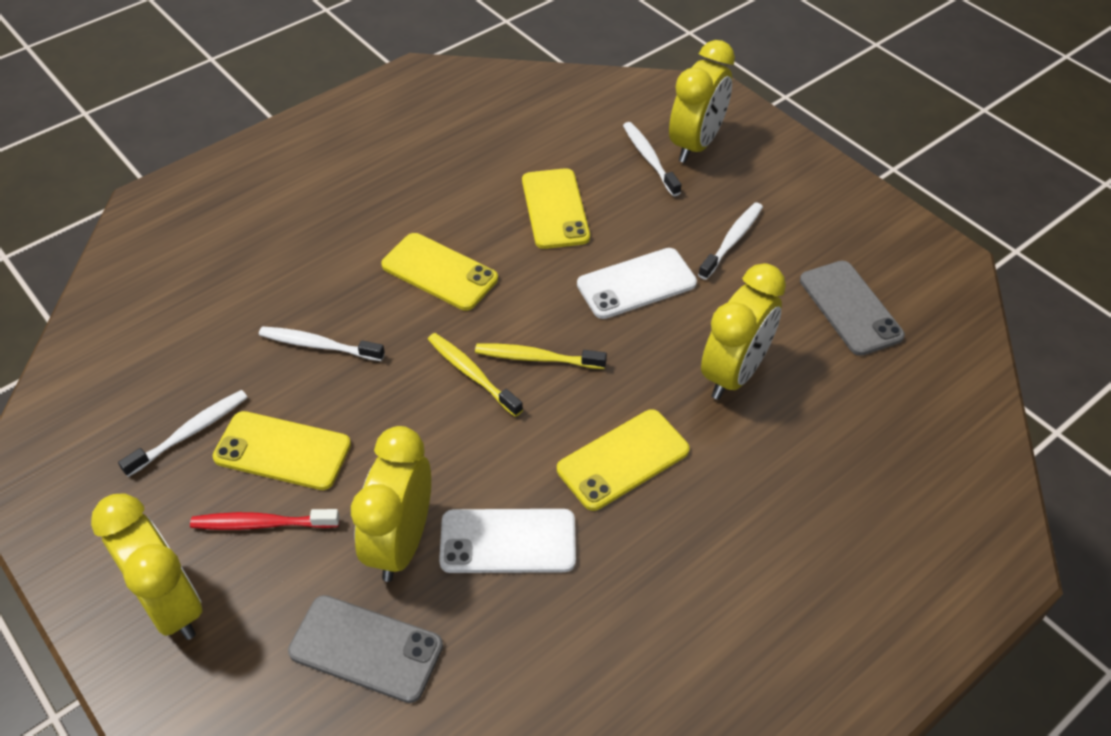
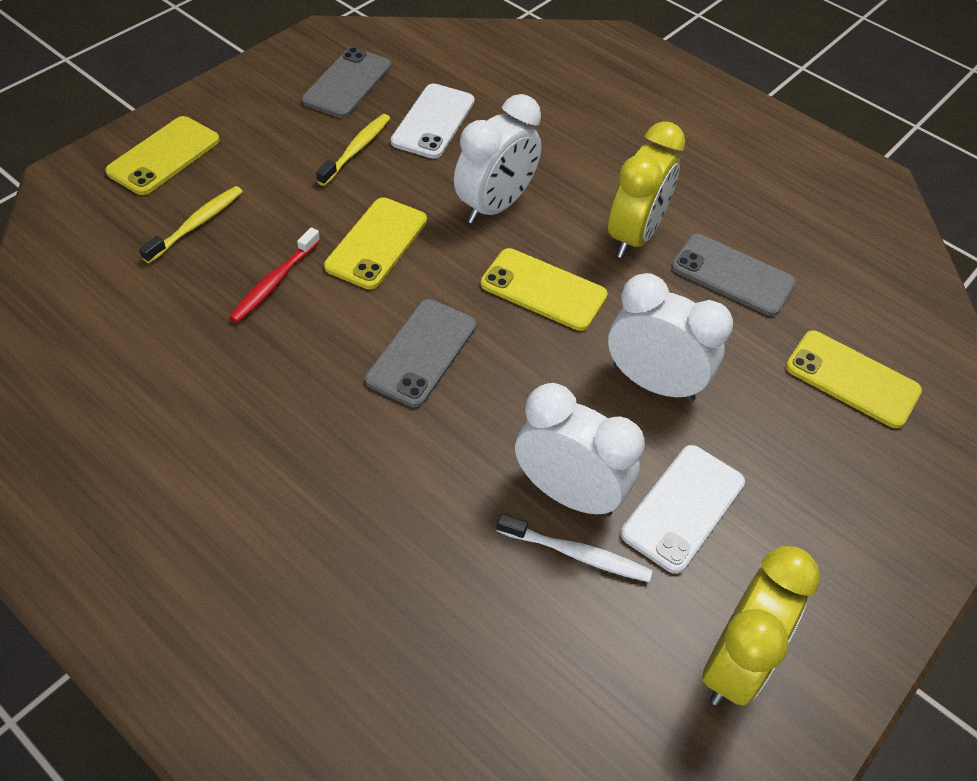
grey phone: [288,595,443,703] [800,261,905,356] = 2 -> [302,47,391,118] [365,299,476,407] [671,234,796,316] = 3
white clock: none = 0 -> [454,94,541,224] [515,383,645,517] [608,273,733,402] = 3
white toothbrush: [118,390,248,477] [259,326,385,361] [623,122,681,196] [698,202,763,280] = 4 -> [496,513,653,582] = 1
yellow clock: [91,493,203,640] [351,426,431,582] [669,40,735,163] [701,263,786,400] = 4 -> [608,121,685,258] [702,546,820,706] = 2

